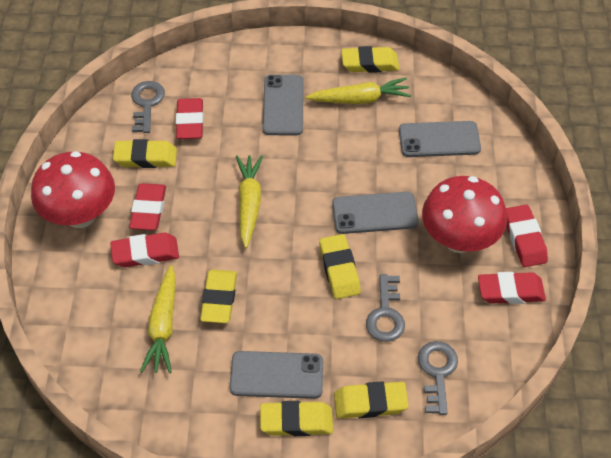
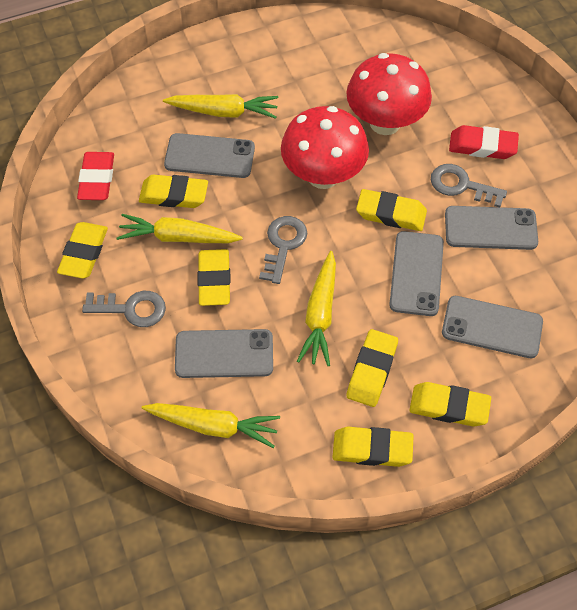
grey phone: [230,351,323,399] [262,75,304,135] [332,192,419,234] [399,121,481,157] = 4 -> [164,133,255,178] [175,329,273,378] [389,231,444,316] [442,296,543,358] [445,206,538,250] = 5
red eraser: [110,233,179,267] [129,183,166,230] [176,98,204,139] [478,272,546,304] [506,204,548,267] = 5 -> [77,152,114,200] [449,125,519,159] = 2
yellow carrot: [140,265,176,373] [236,155,263,248] [305,78,412,104] = 3 -> [116,214,243,243] [142,403,280,448] [163,94,278,119] [297,251,336,366] = 4
yellow eraser: [113,139,177,168] [200,269,237,323] [260,401,333,436] [319,234,361,299] [334,381,408,419] [341,46,399,73] = 6 -> [57,222,108,279] [139,174,208,208] [198,249,231,306] [332,427,414,467] [347,329,398,407] [356,189,427,231] [409,382,491,426] = 7

